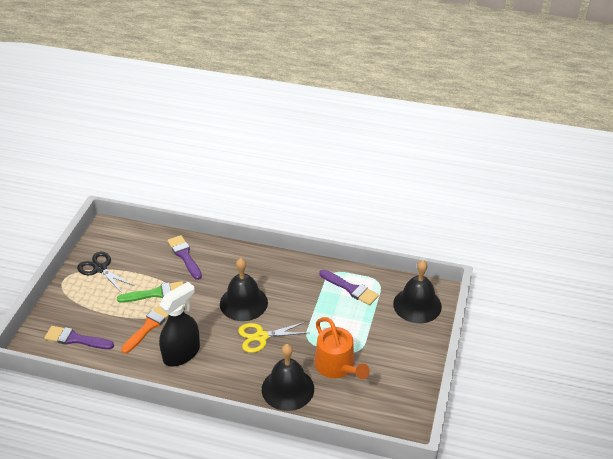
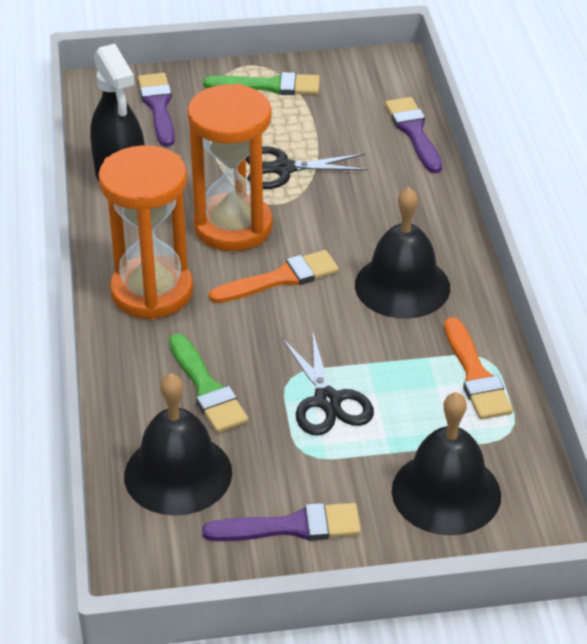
black scissors: [77,252,134,293] = 1 -> [246,146,368,189] [282,333,374,436] = 2
green brush: [117,281,184,303] = 1 -> [169,333,248,433] [203,72,320,95] = 2
orange brush: [121,305,168,354] = 1 -> [209,250,339,303] [444,317,513,420] = 2
orange hourglass: none = 0 -> [98,145,193,320] [187,84,273,251] = 2
orange watering can: [315,317,370,379] = 1 -> none = 0
yellow scissors: [238,322,307,353] = 1 -> none = 0

